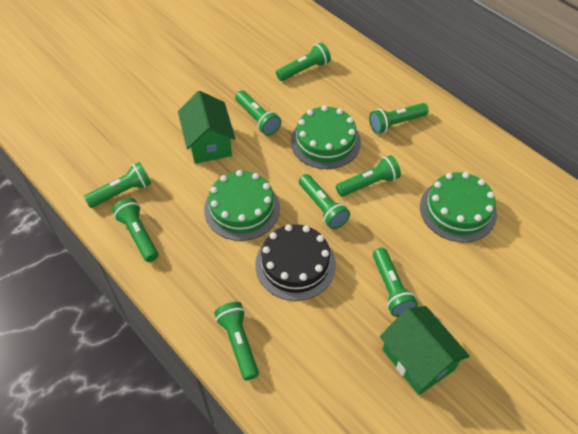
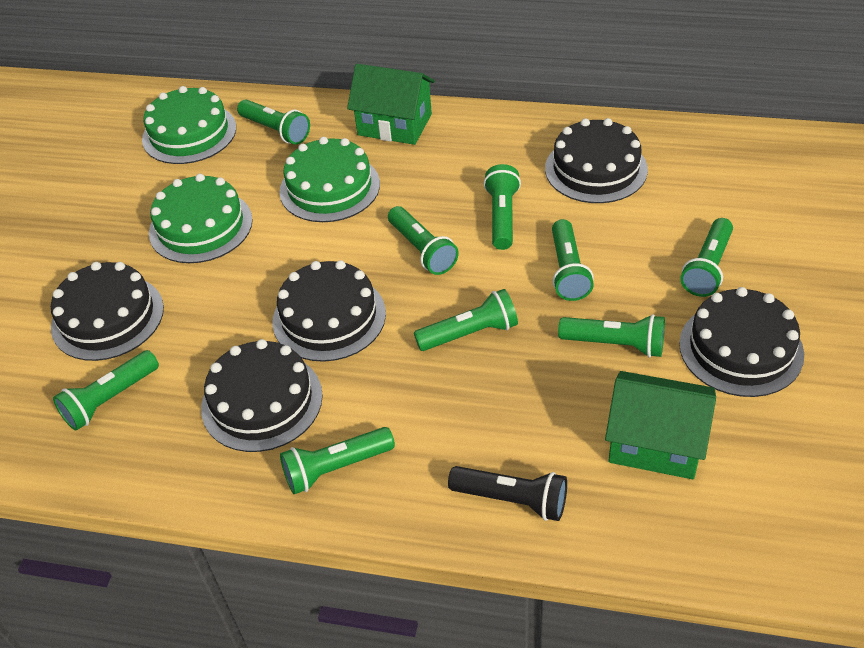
black cake: [255,224,336,301] = 1 -> [51,262,164,361] [201,339,323,452] [272,260,386,362] [545,118,648,203] [679,287,804,397] = 5
black flashlight: none = 0 -> [448,466,567,521] = 1

